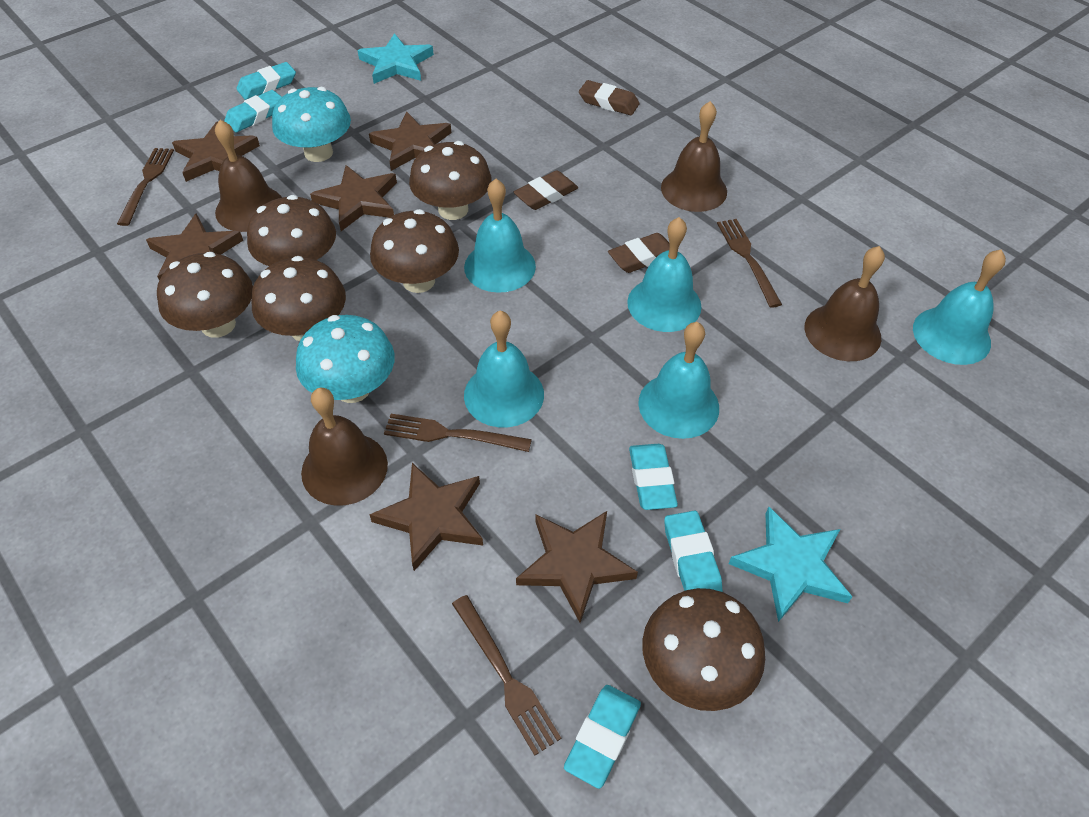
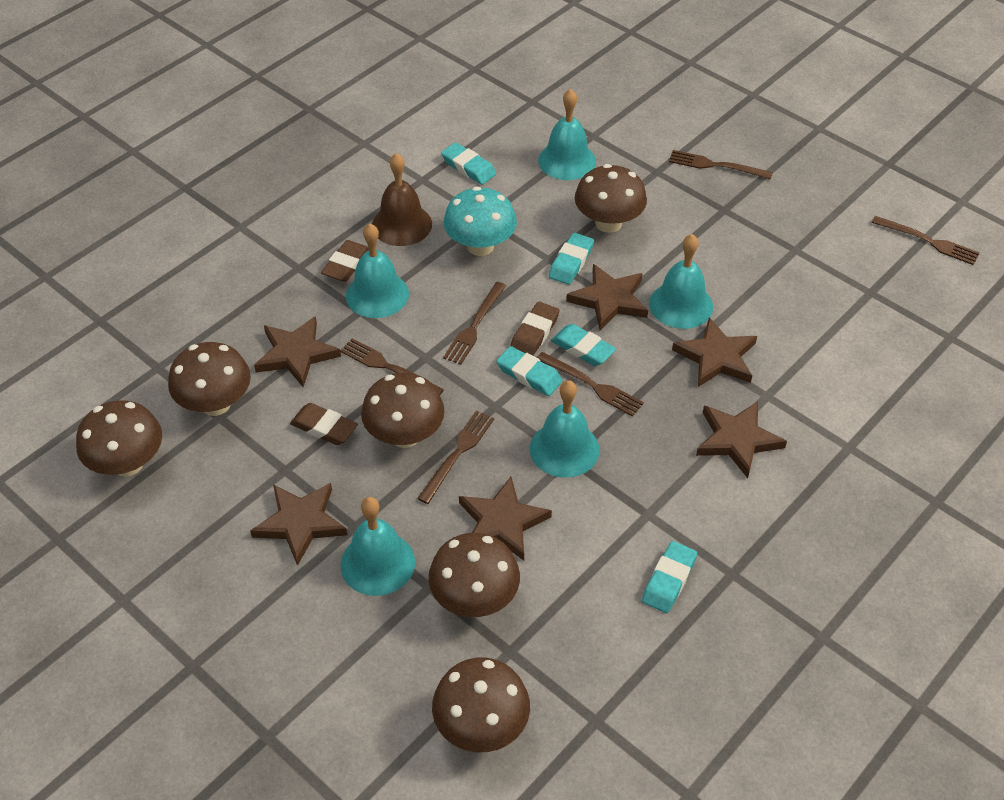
brown bell: [215,120,282,232] [301,388,388,506] [661,101,727,212] [805,246,885,361] = 4 -> [372,153,432,246] = 1
brown fork: [117,148,174,226] [384,414,532,452] [452,595,561,756] [717,219,782,308] = 4 -> [340,338,444,395] [417,410,494,504] [443,282,506,365] [537,352,644,417] [669,150,773,179] [871,216,980,265] = 6
turquoise mushroom: [272,87,351,162] [296,315,395,403] = 2 -> [443,186,517,256] = 1
turquoise star: [358,33,434,84] [728,507,852,622] = 2 -> none = 0

